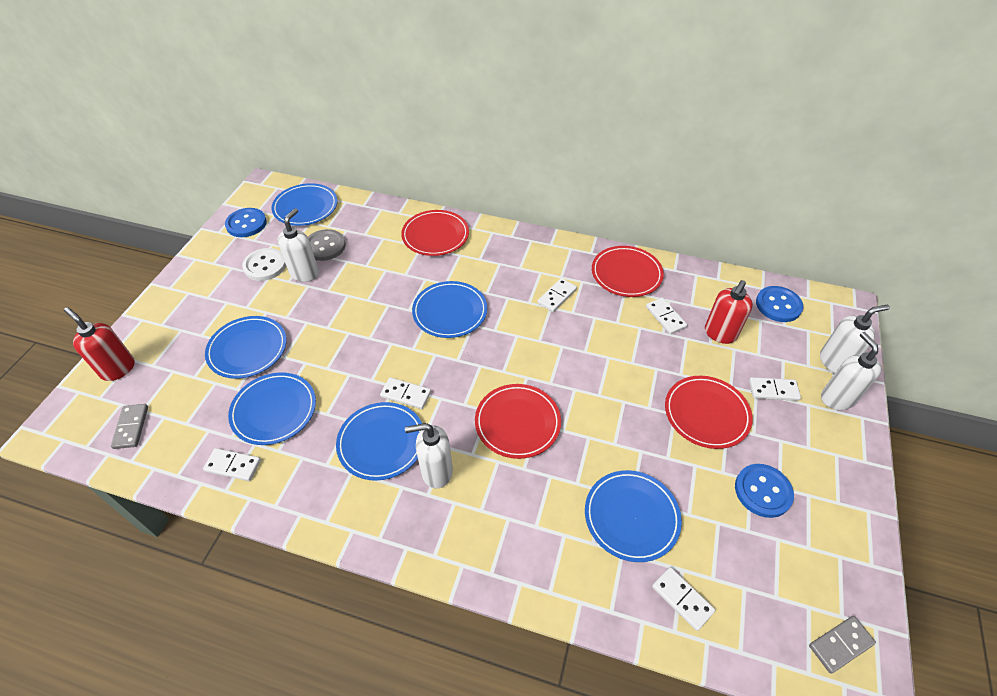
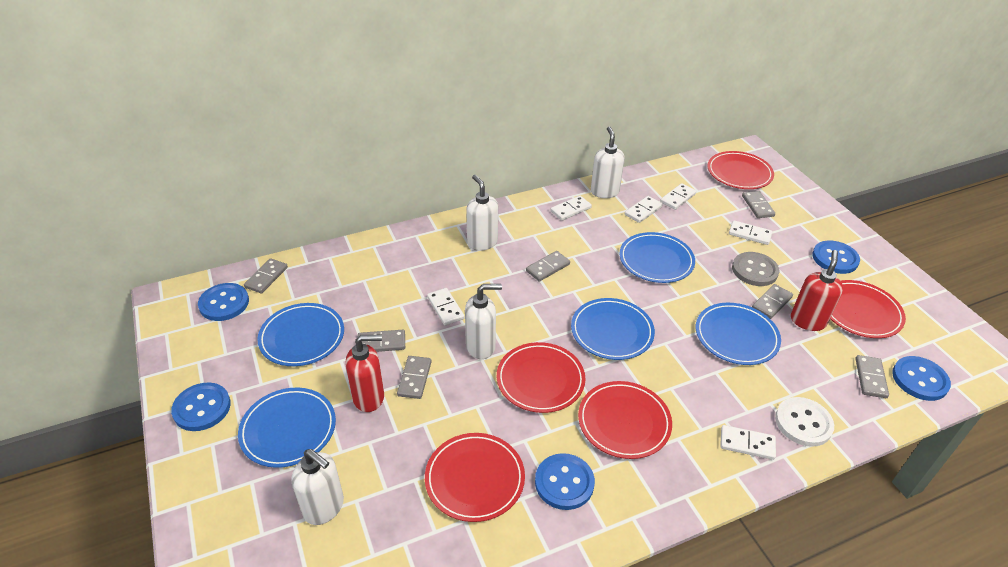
blue button: [225,208,267,237] [735,464,794,518] [756,286,803,322] = 3 -> [171,383,231,431] [198,283,249,321] [535,453,595,510] [812,240,860,274] [892,356,951,401] = 5
blue plate: [205,316,287,379] [228,372,316,445] [272,183,338,226] [336,402,422,481] [412,281,487,338] [585,470,682,562] = 6 -> [238,388,336,468] [257,303,344,366] [571,298,655,360] [619,232,695,283] [696,303,781,365] = 5
grey domino: [111,404,148,449] [809,616,876,674] = 2 -> [244,258,288,293] [358,330,405,352] [397,356,432,399] [526,251,570,282] [742,191,775,218] [752,284,793,319] [855,355,889,398] = 7
red plate: [401,210,469,256] [475,384,561,459] [592,246,664,297] [665,376,753,449] = 4 -> [425,433,525,522] [497,342,585,413] [578,381,672,459] [708,151,774,189] [830,280,906,338] = 5

